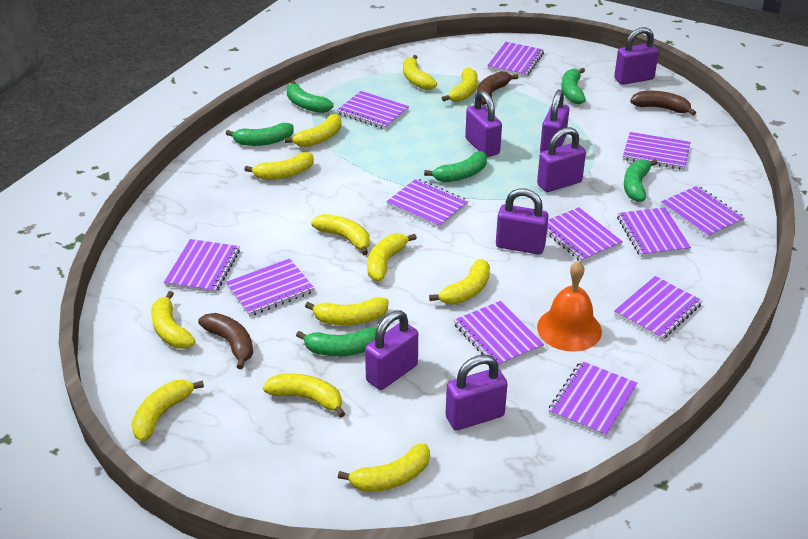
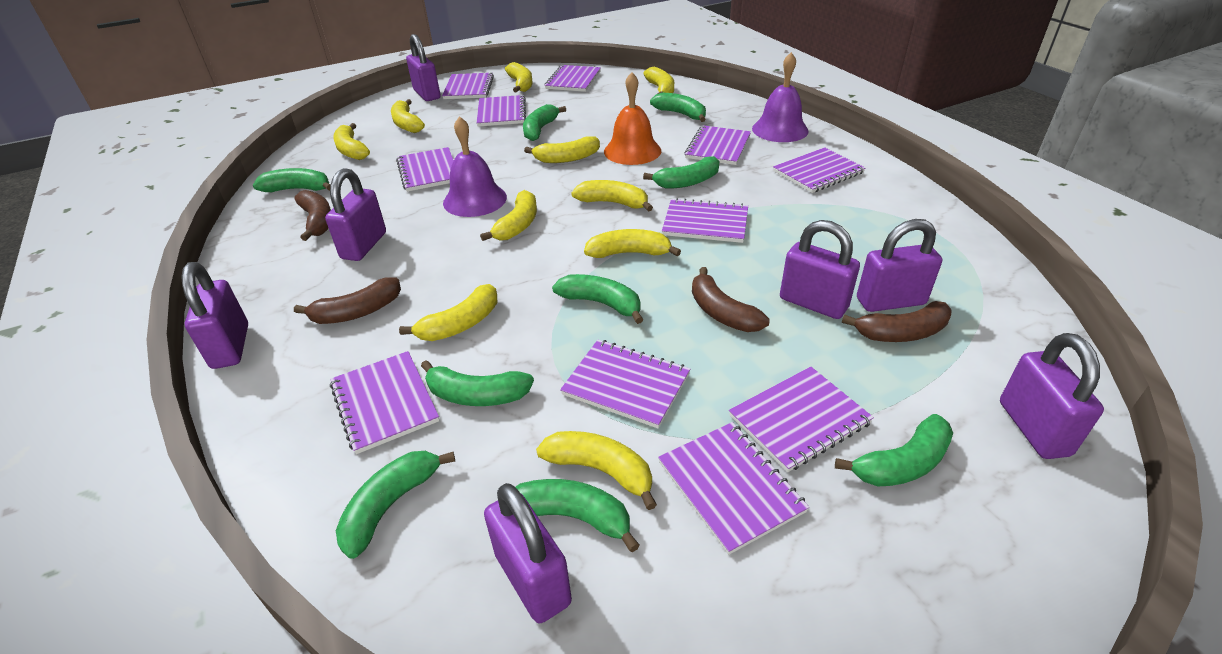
brown banana: [198,313,253,369] [476,71,519,105] [630,91,696,115] = 3 -> [294,190,331,241] [294,278,401,324] [692,267,770,332] [842,301,952,342] = 4
green banana: [226,123,294,146] [287,81,334,113] [296,327,377,356] [424,151,487,182] [561,68,586,104] [624,159,658,202] = 6 -> [253,168,331,192] [336,451,455,559] [421,360,534,406] [516,479,640,552] [523,104,566,141] [552,274,644,324] [643,156,720,189] [650,93,706,122] [835,414,953,487] = 9
purple bell: none = 0 -> [443,116,507,217] [752,52,809,142] = 2
purple notebook: [164,239,240,293] [226,258,315,316] [336,91,409,130] [386,179,468,228] [454,301,544,367] [487,42,544,77] [547,207,623,262] [548,361,637,437] [614,276,703,340] [617,207,691,257] [623,132,691,170] [661,186,745,238] = 12 -> [330,351,440,454] [396,147,454,192] [442,73,494,99] [476,95,526,127] [544,65,601,92] [560,340,690,428] [658,422,809,555] [662,198,748,243] [685,125,751,165] [729,367,874,472] [773,147,865,193] = 11
yellow banana: [132,380,204,442] [151,291,195,348] [244,152,314,180] [263,374,345,418] [285,114,342,147] [305,297,388,325] [311,214,370,255] [338,443,430,492] [367,233,417,281] [403,55,437,90] [429,259,490,304] [442,67,478,102] = 12 -> [333,123,370,160] [391,99,425,133] [399,284,497,341] [480,190,537,241] [505,62,533,92] [524,136,600,163] [536,431,657,510] [571,180,653,212] [584,229,681,258] [643,67,674,94] = 10

